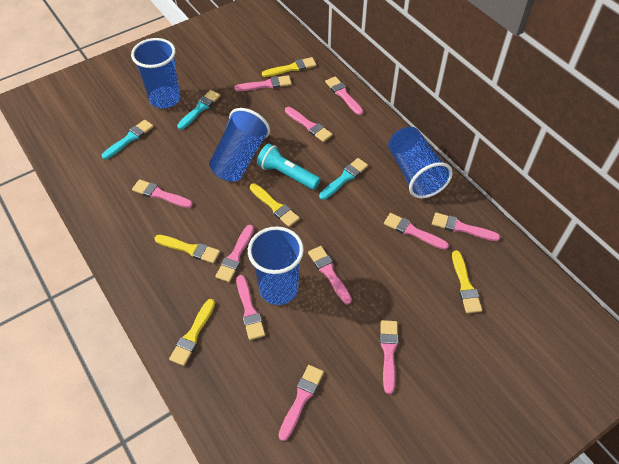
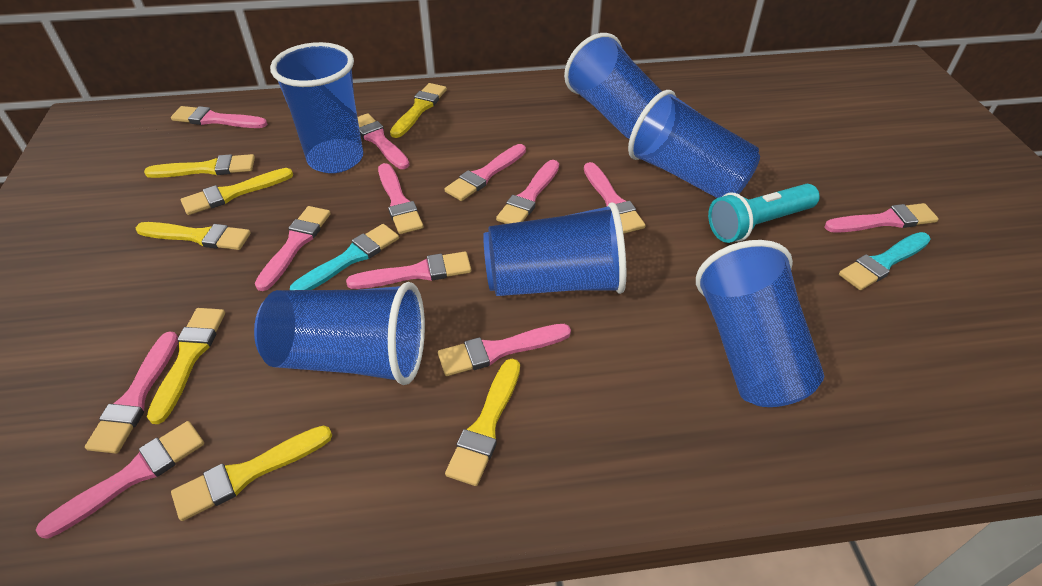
blue cup: [131,38,180,108] [209,108,270,182] [248,226,304,305] [388,127,453,198] = 4 -> [254,282,425,385] [270,42,363,173] [483,202,626,296] [564,33,662,139] [628,90,760,198] [696,240,824,407] = 6
pink brush: [132,179,193,208] [215,225,254,282] [234,75,292,91] [236,275,265,340] [278,365,324,441] [285,107,333,142] [308,246,352,304] [325,76,363,115] [380,320,398,394] [384,213,449,250] [432,212,500,241] = 11 -> [36,421,204,539] [85,332,178,454] [171,106,267,128] [255,206,331,291] [346,251,471,289] [357,113,409,169] [378,163,423,234] [438,324,571,376] [444,144,526,201] [496,160,559,224] [584,162,646,234] [824,203,939,233] = 12
turquoise brush: [102,120,154,159] [177,90,220,130] [319,158,368,200] = 3 -> [290,224,399,290] [839,232,931,290] = 2
yellow brush: [154,235,220,263] [169,299,215,366] [250,183,300,227] [262,57,316,77] [452,250,482,313] = 5 -> [136,222,251,250] [144,154,255,178] [147,308,225,424] [171,426,332,521] [181,168,293,215] [390,83,447,138] [445,359,520,486] = 7

